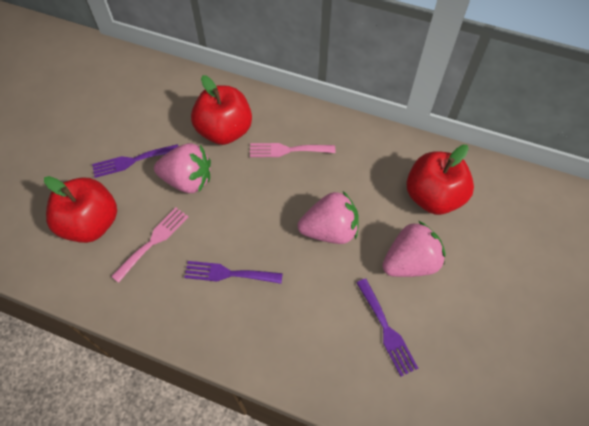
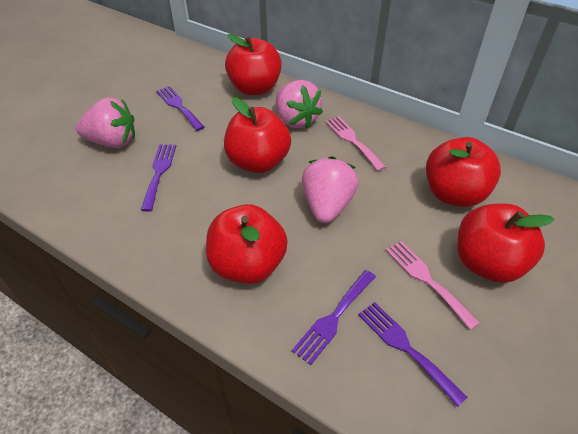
purple fork: [92,144,178,178] [184,261,283,284] [356,278,418,377] = 3 -> [141,144,176,212] [156,86,204,131] [292,270,376,365] [358,302,468,407] = 4
red apple: [44,176,117,243] [191,75,252,145] [406,145,474,215] = 3 -> [206,204,288,284] [224,97,291,173] [225,34,282,95] [426,137,501,207] [458,204,555,283] = 5

